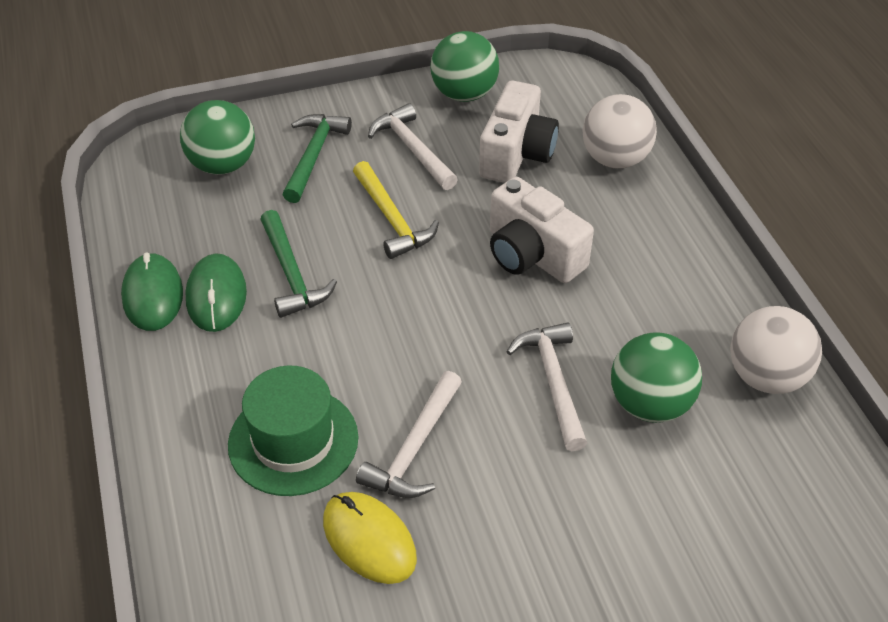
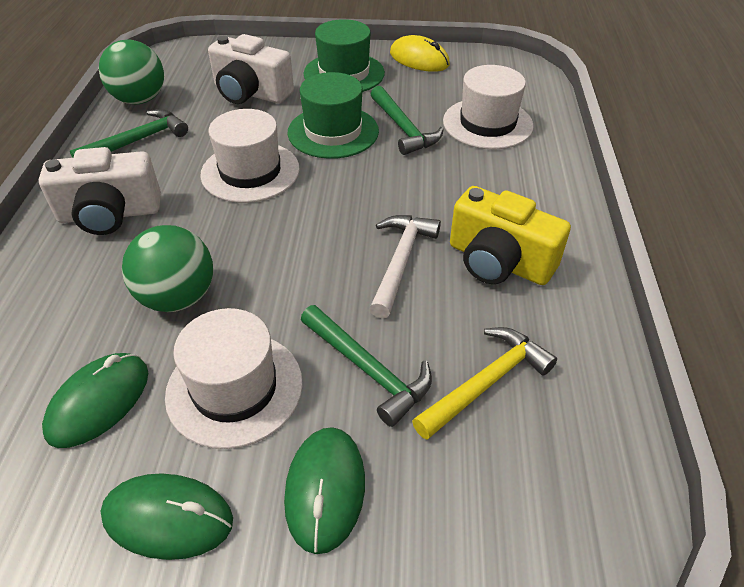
green ball: [180,100,255,175] [430,31,499,102] [611,332,702,423] = 3 -> [99,40,164,104] [122,225,213,312] = 2
green hammer: [260,210,337,318] [283,114,352,203] = 2 -> [70,109,188,158] [301,305,432,427] [371,86,444,155] = 3
green hat: [228,366,358,496] = 1 -> [287,72,379,159] [304,19,385,92] = 2
green mouse: [121,253,183,331] [185,253,247,332] = 2 -> [42,353,148,448] [101,473,233,560] [284,427,365,554] = 3
white ball: [582,94,657,169] [730,306,822,394] = 2 -> none = 0
white hammer: [356,371,462,498] [368,103,458,190] [507,322,587,451] = 3 -> [369,215,441,319] = 1
white hat: none = 0 -> [165,308,303,449] [200,109,300,203] [443,65,534,149] = 3
yellow camera: none = 0 -> [450,186,571,285] = 1

